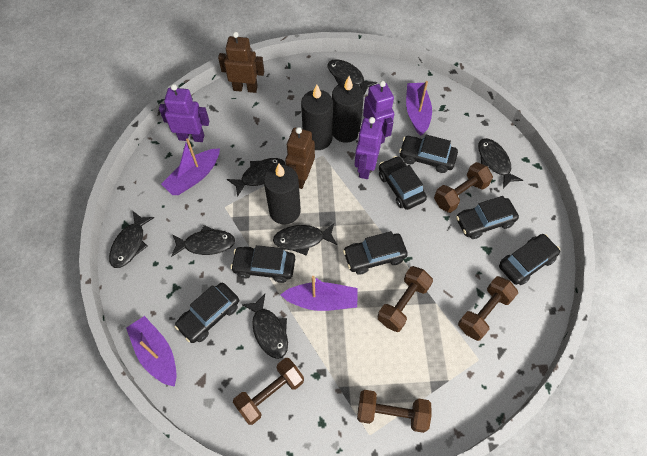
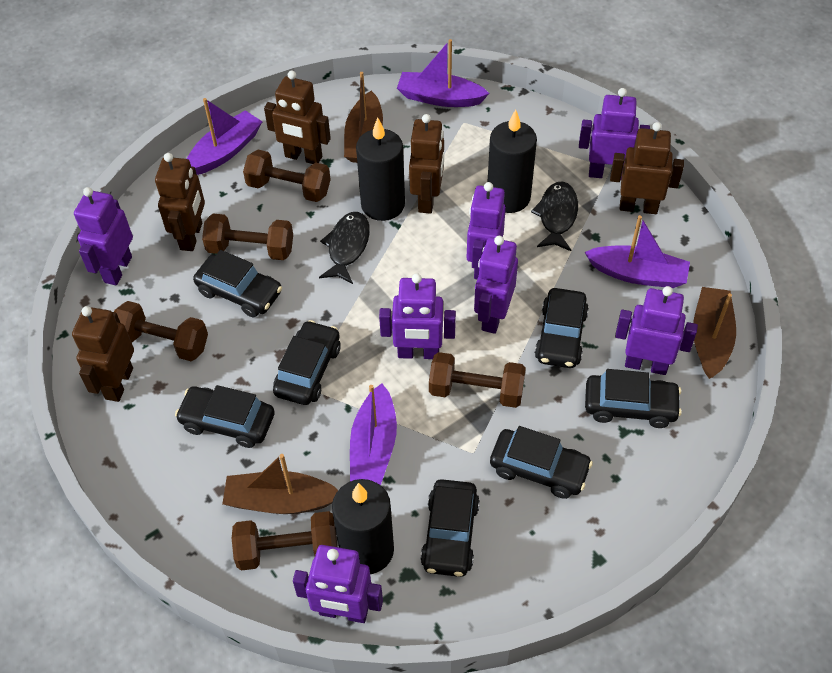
black fish: [109,211,155,268] [171,225,235,257] [227,158,285,197] [242,294,288,359] [273,223,337,256] [327,59,377,95] [478,138,523,188] = 7 -> [319,212,370,284] [531,181,578,251] = 2
brown boat: none = 0 -> [222,454,338,514] [344,72,383,163] [693,287,736,379] = 3
brown robot: [218,32,264,93] [285,127,315,189] = 2 -> [72,306,134,402] [155,153,205,251] [264,71,331,164] [409,114,444,214] [610,122,684,214] = 5
purple robot: [159,84,209,142] [355,117,383,179] [363,81,394,144] = 3 -> [74,187,133,285] [293,545,383,623] [379,273,456,359] [467,182,506,279] [474,236,518,334] [579,88,650,178] [615,286,698,375] = 7

